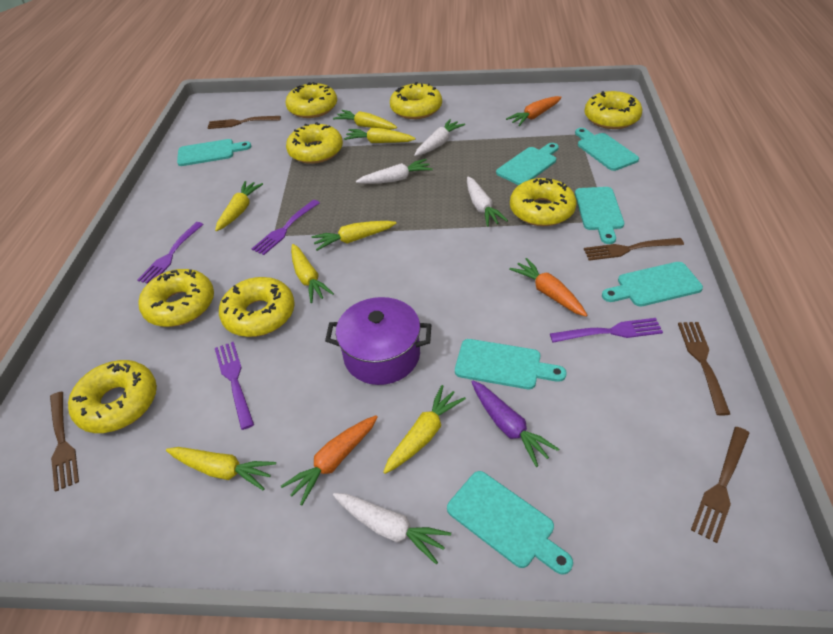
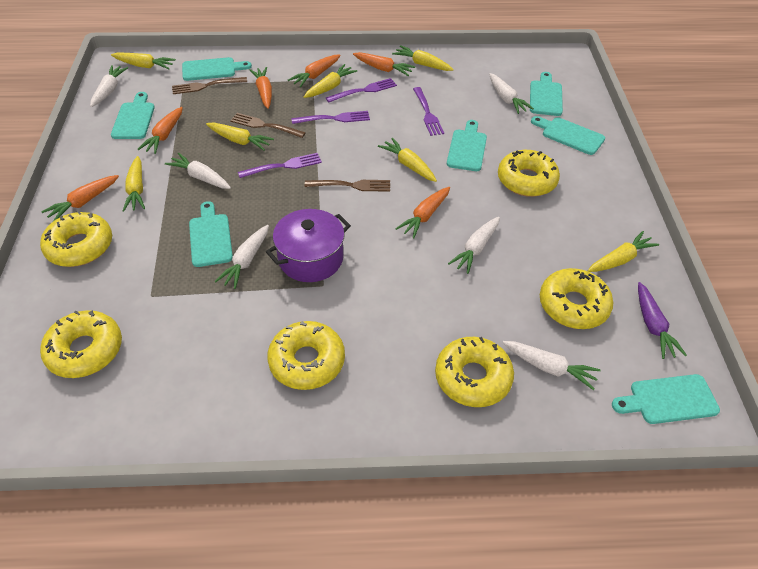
brown fork: [50,392,79,492] [208,116,281,129] [584,238,684,261] [678,322,730,416] [691,427,749,543] = 5 -> [172,77,247,94] [230,113,305,138] [305,180,390,192] = 3
orange carrot: [281,415,378,505] [506,96,562,126] [509,258,587,317] = 3 -> [41,175,119,221] [138,107,183,154] [249,67,272,109] [288,54,340,87] [353,52,415,76] [395,187,450,238] = 6
white carrot: [333,493,451,564] [356,159,433,184] [414,119,465,156] [467,177,508,227] = 4 -> [90,65,128,107] [165,153,231,189] [214,225,269,289] [448,217,500,274] [489,73,534,114] [502,341,601,390] = 6
yellow donut: [68,360,157,433] [139,269,214,327] [219,277,295,337] [285,82,337,118] [286,122,343,164] [390,82,442,119] [510,178,576,226] [585,91,642,129] = 8 -> [40,210,112,267] [40,310,122,378] [267,321,345,390] [435,337,514,407] [498,150,560,197] [540,268,613,329] = 6

